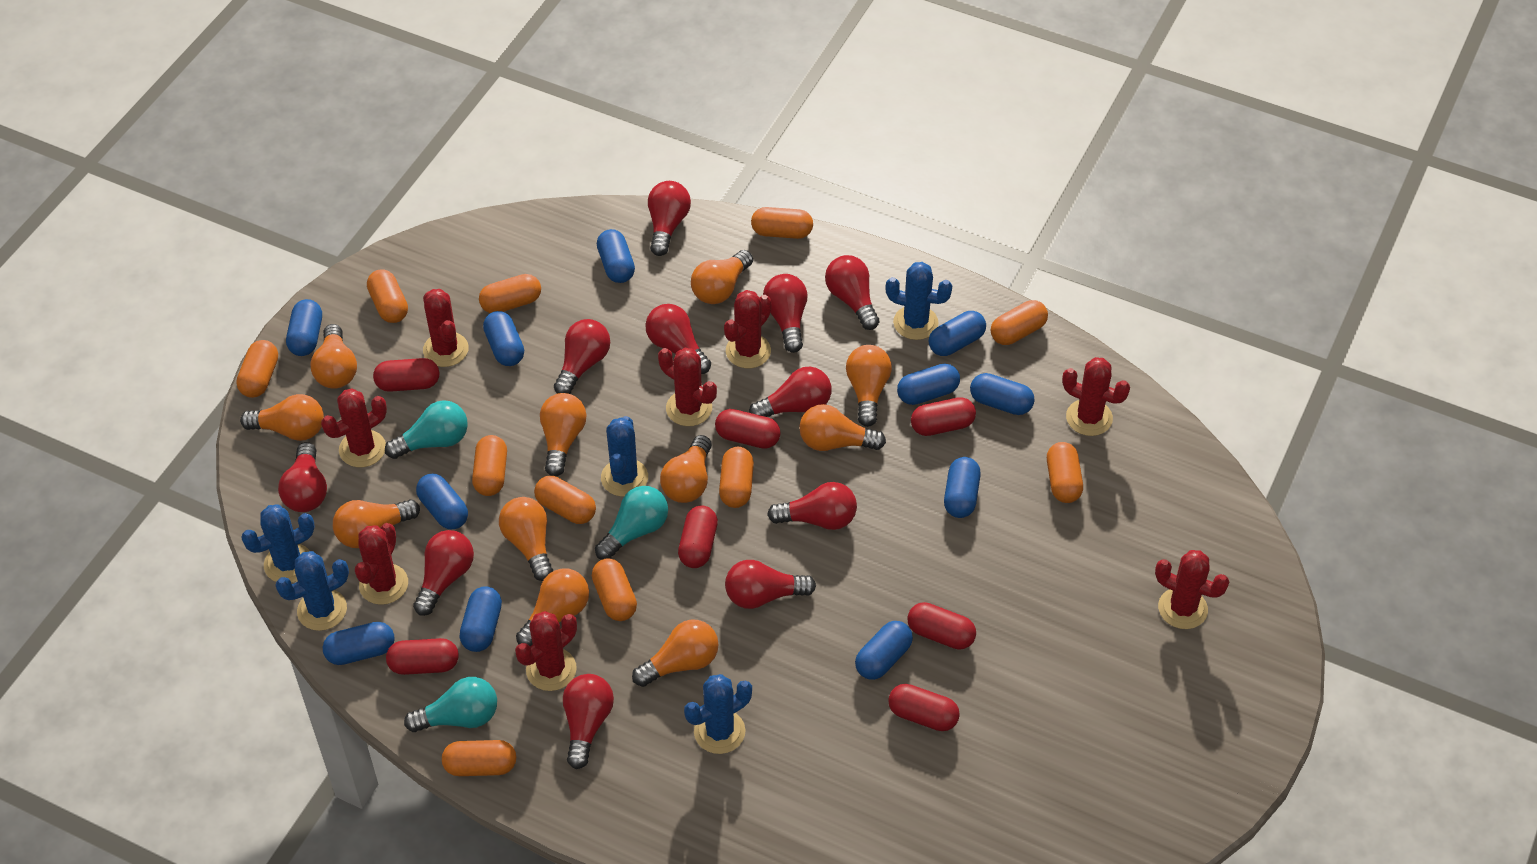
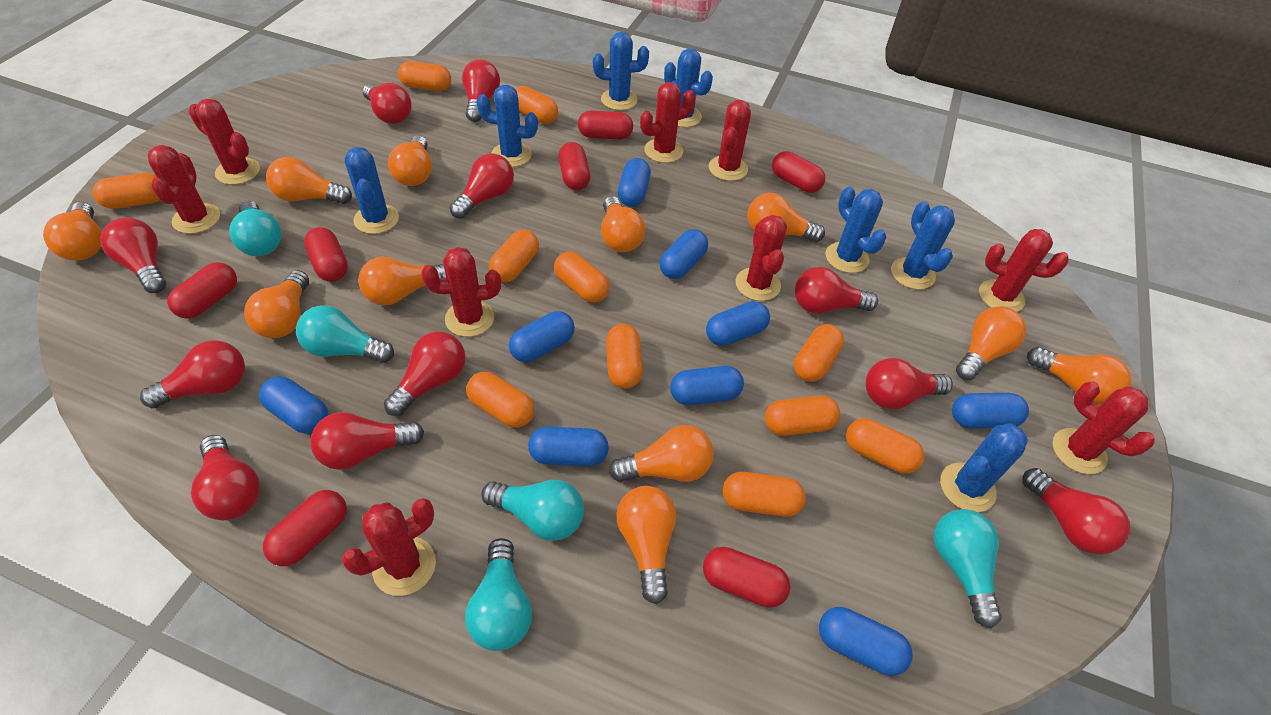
blue cactus: [241,504,315,583] [275,551,349,631] [601,416,648,497] [684,674,752,754] [885,262,952,340] = 5 -> [344,147,399,234] [477,85,538,167] [593,32,649,110] [664,48,713,127] [826,187,886,273] [891,201,955,290] [940,424,1028,512] = 7
blue capsule: [286,299,322,356] [323,622,395,665] [416,474,468,529] [460,586,502,652] [483,311,524,366] [597,229,635,283] [855,621,913,680] [897,363,960,405] [929,311,986,356] [944,457,981,518] [970,373,1035,415] = 11 -> [259,377,329,434] [509,311,575,362] [528,427,609,466] [618,158,651,207] [659,229,708,279] [670,366,744,405] [706,301,770,346] [819,607,913,676] [952,393,1029,429] = 9
red cactus: [321,389,387,467] [355,523,408,605] [423,289,469,367] [515,611,577,691] [658,348,717,426] [724,290,772,368] [1062,357,1130,436] [1155,550,1229,629] = 8 -> [148,145,220,234] [189,99,260,185] [342,498,436,596] [421,247,501,337] [640,82,696,163] [709,100,751,181] [736,215,787,301] [979,229,1069,312] [1052,381,1155,474] = 9
turquoise light bulb: [385,400,468,459] [404,677,497,732] [595,486,668,560] = 3 -> [229,201,281,256] [296,305,394,363] [465,538,532,651] [481,480,584,541] [934,509,1002,628] = 5

